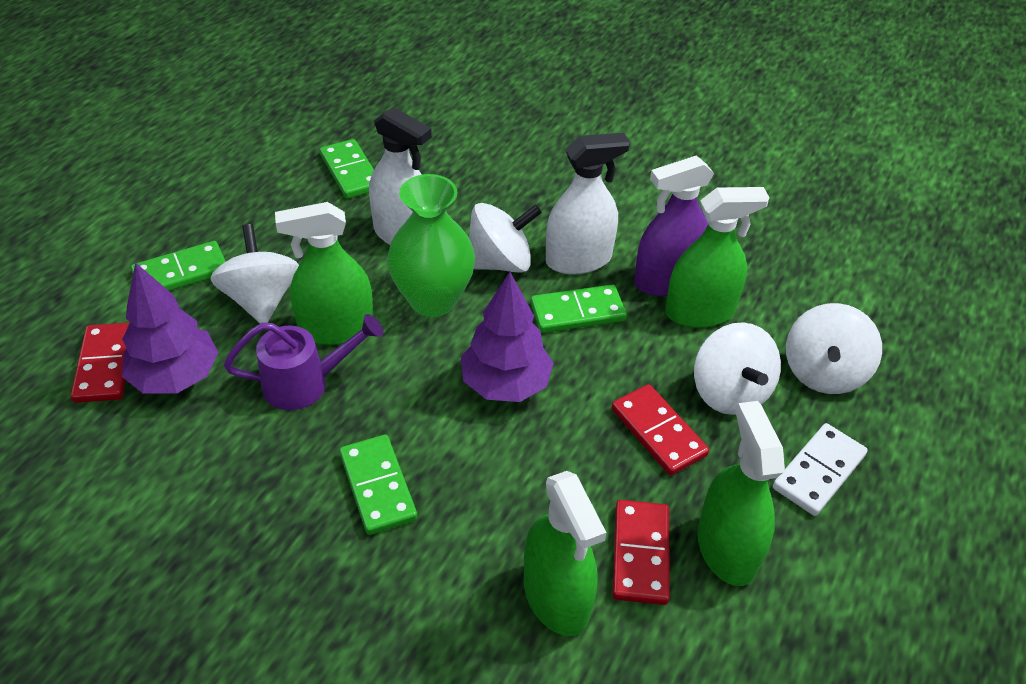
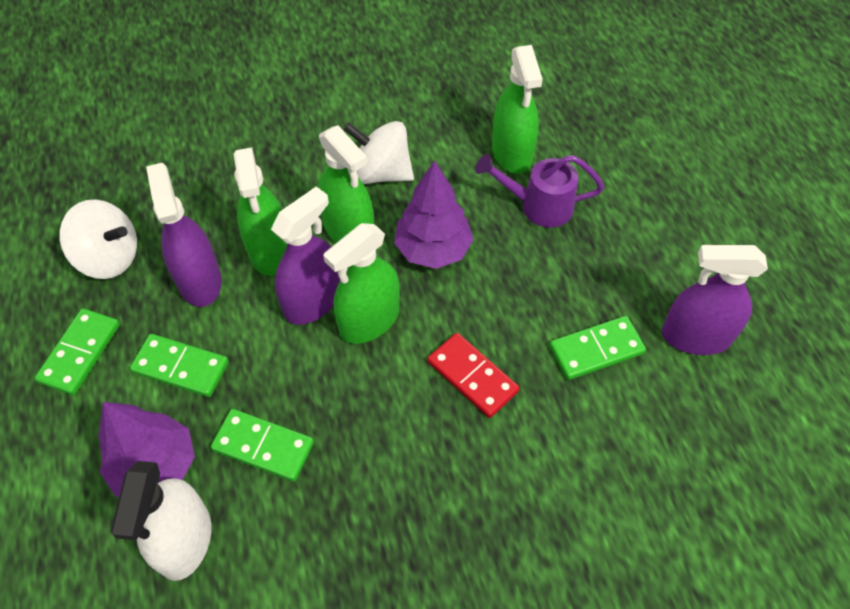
green vase: [387,174,475,317] = 1 -> none = 0
purple spray bottle: [634,155,714,296] = 1 -> [146,163,222,307] [271,187,340,325] [662,245,768,355] = 3
red domino: [71,322,130,403] [612,384,709,475] [612,500,670,605] = 3 -> [427,333,520,418] = 1
white domino: [773,423,868,516] = 1 -> none = 0
white spinning top: [211,224,299,324] [469,203,542,273] [694,322,781,415] [786,303,882,394] = 4 -> [59,199,137,279] [343,121,414,184] = 2
white spray bottle: [369,107,432,245] [546,133,630,275] = 2 -> [111,461,211,581] = 1

